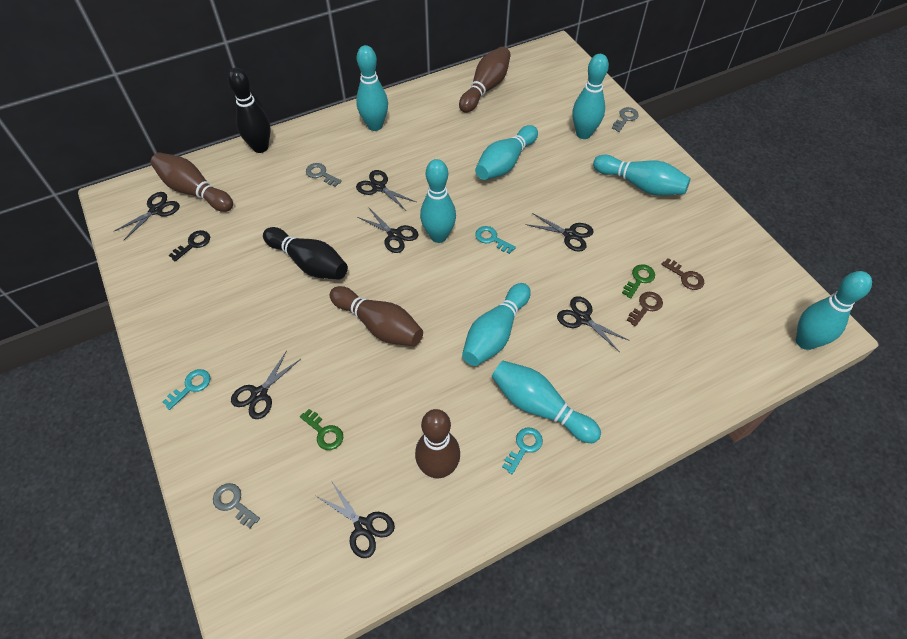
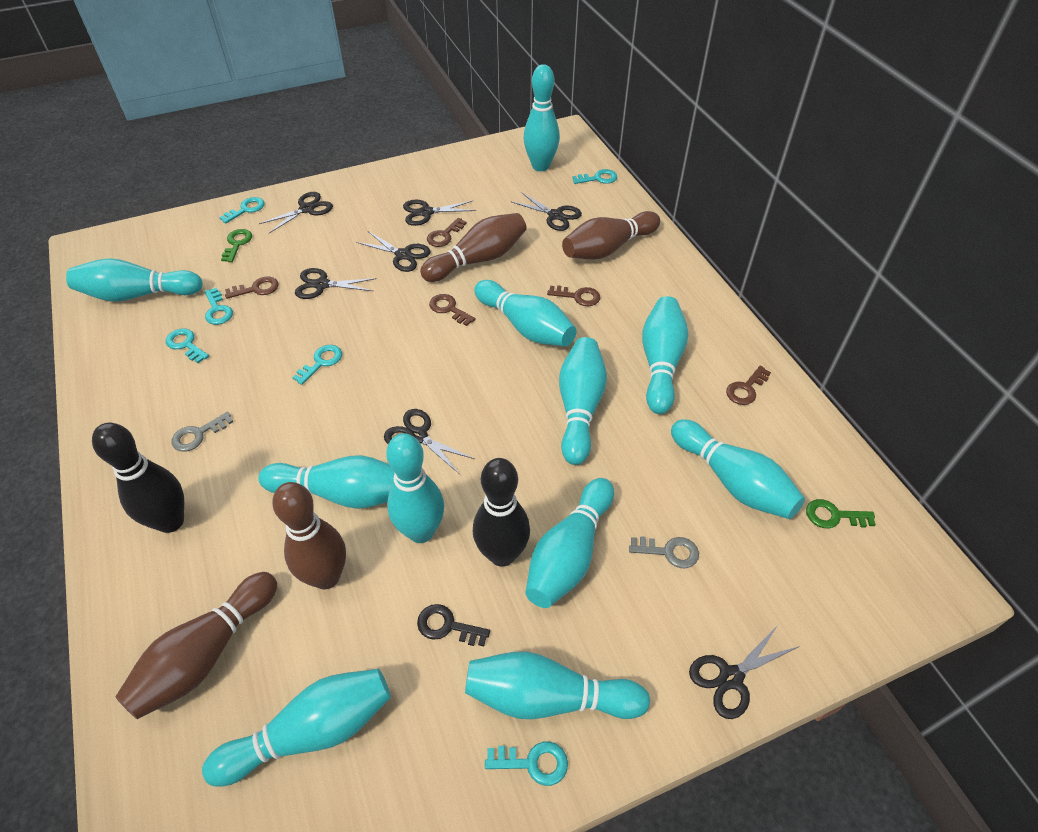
brown key: [627,292,663,326] [661,258,704,290] = 2 -> [225,277,279,299] [427,218,467,247] [429,294,476,326] [547,285,600,306] [726,366,771,405] = 5
grey key: [213,483,260,528] [306,163,342,187] [612,107,639,132] = 3 -> [171,412,234,452] [629,536,699,568] = 2
turquoise bowling pin: [356,45,388,131] [420,159,456,243] [462,283,531,366] [475,125,538,180] [491,360,601,443] [572,54,609,139] [593,155,690,196] [796,271,872,350] = 8 -> [66,258,203,302] [202,669,391,787] [258,455,394,509] [386,433,444,543] [465,651,650,719] [474,280,577,346] [523,64,560,171] [525,478,614,608] [559,337,607,465] [642,296,688,414] [671,419,805,519] = 11
turquoise key: [163,369,210,410] [475,226,516,254] [502,428,543,474] = 3 -> [166,328,209,363] [205,288,233,325] [219,197,265,224] [292,345,342,385] [485,741,568,786] [572,169,617,184] = 6

